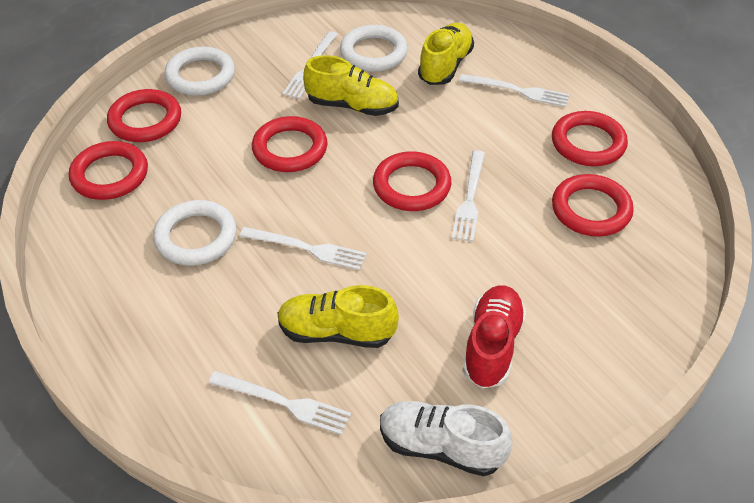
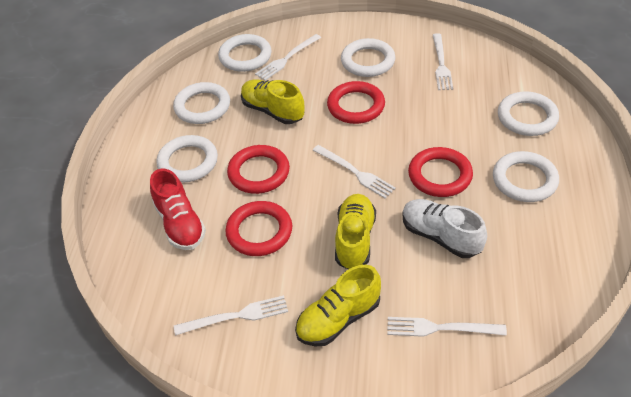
red ring: [69,141,148,200] [107,89,181,142] [252,116,328,172] [373,151,452,211] [552,111,628,166] [552,174,634,237] = 6 -> [225,201,292,256] [227,145,290,194] [327,81,385,124] [408,147,473,197] = 4
white ring: [153,200,237,265] [164,47,235,96] [340,25,408,72] = 3 -> [156,135,218,183] [173,82,230,124] [218,34,272,72] [341,38,395,77] [493,151,559,202] [498,91,559,136] = 6

